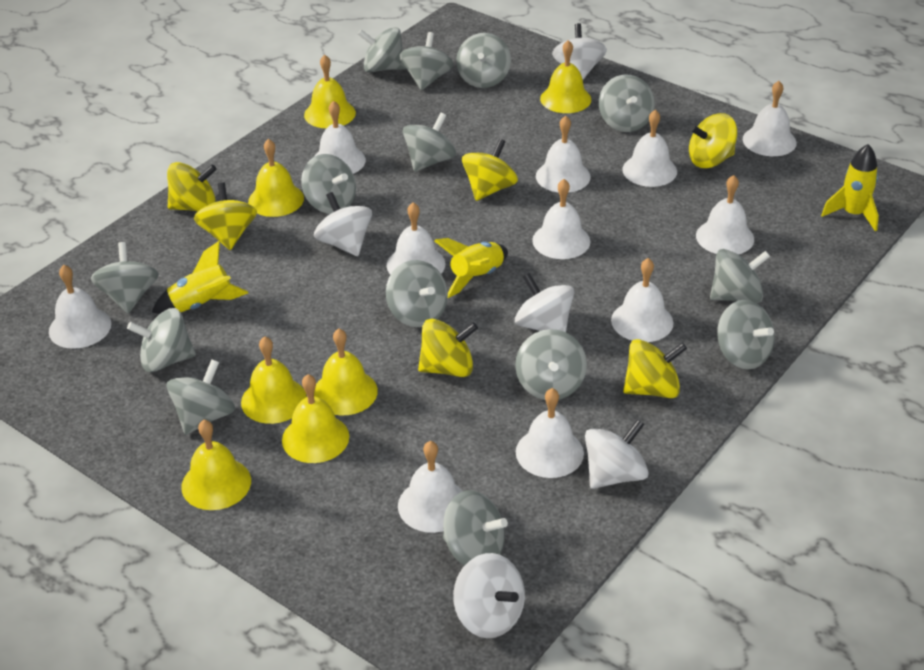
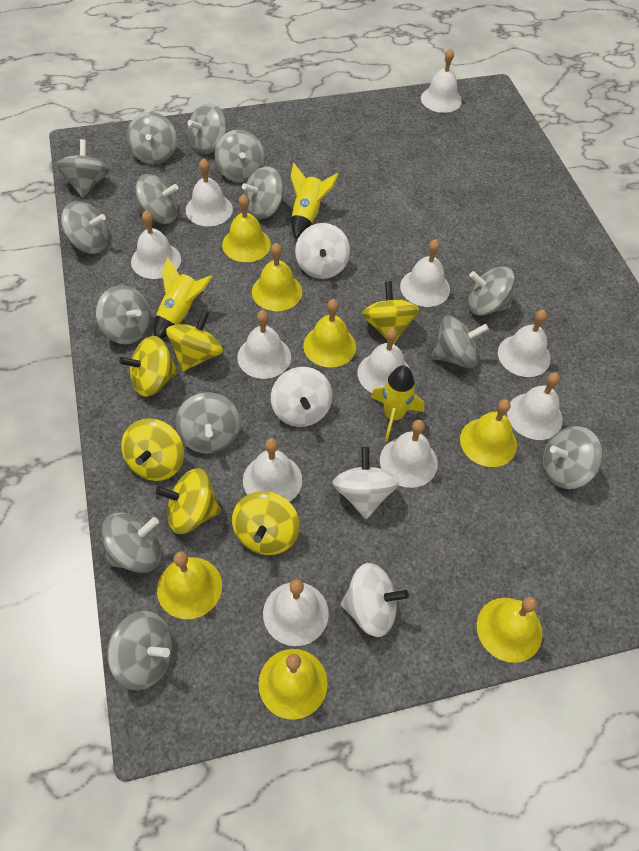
white spinning top: [314,192,372,256] [453,553,525,638] [515,273,574,332] [552,23,607,80] [585,419,649,489] = 5 -> [271,367,332,427] [295,223,350,279] [332,447,399,519] [340,563,409,637] = 4

